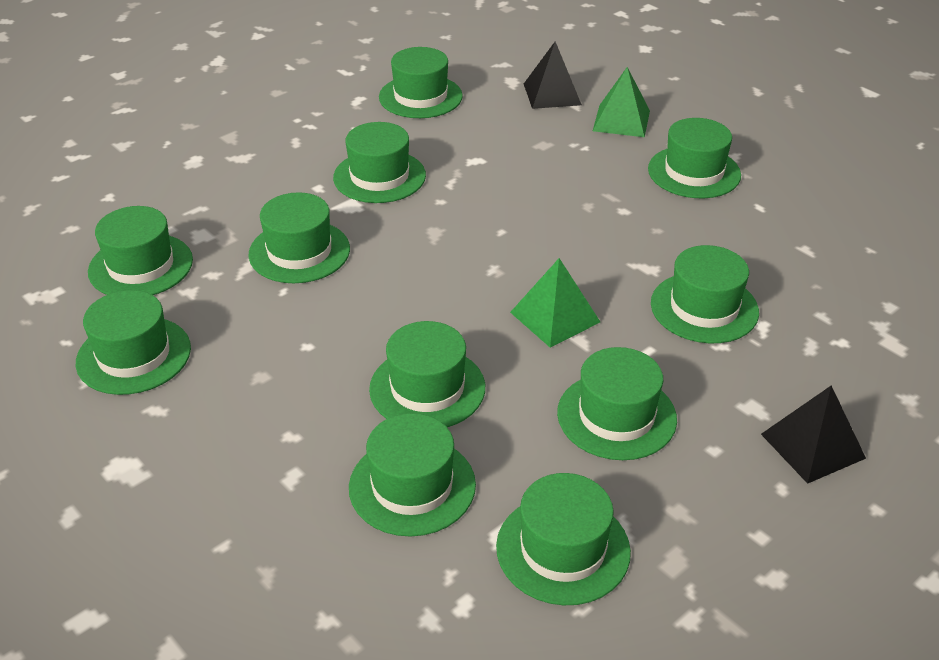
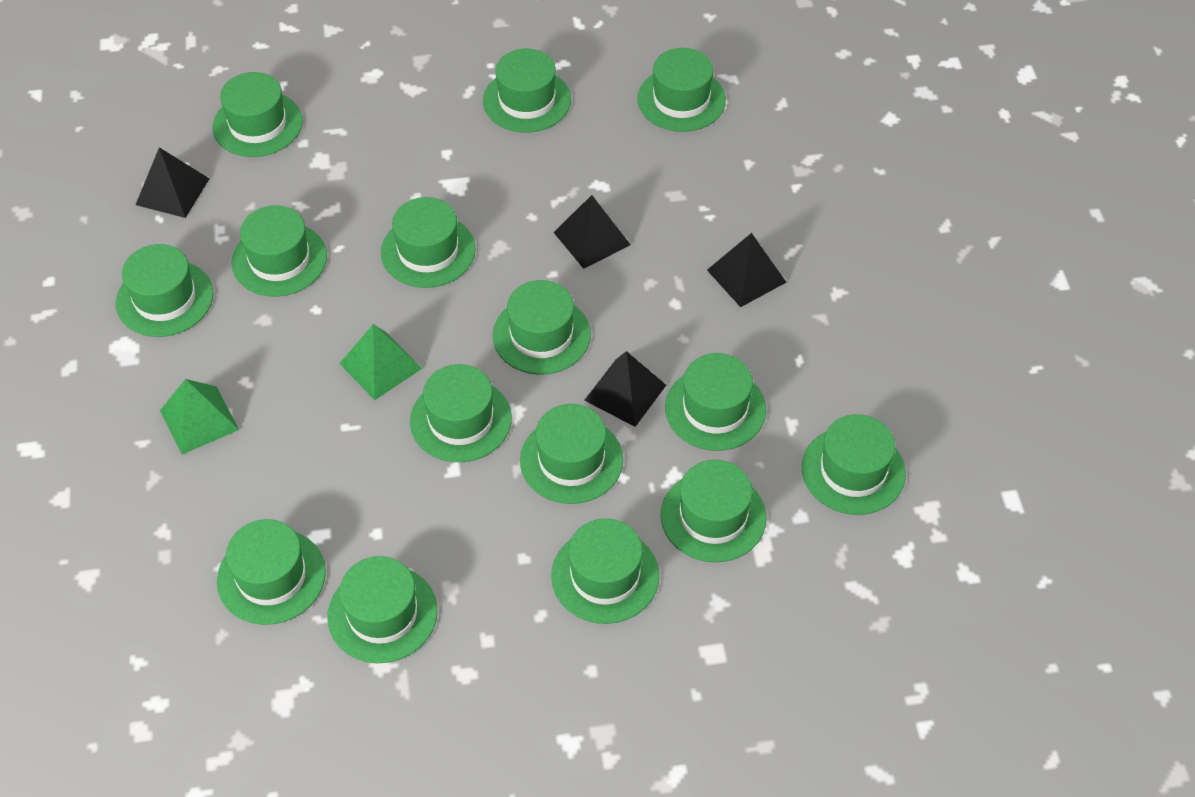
black pyramid: [524,42,582,109] [761,386,866,484] = 2 -> [136,147,210,218] [553,195,631,269] [584,351,666,427] [707,233,786,307] = 4
green hat: [76,290,191,395] [88,206,193,295] [248,192,350,283] [333,122,426,203] [349,413,476,537] [369,321,485,427] [379,47,463,118] [496,473,631,605] [557,347,677,460] [648,118,741,198] [651,245,759,343] = 11 -> [116,244,214,337] [213,72,303,157] [217,519,326,625] [231,205,327,296] [328,556,437,663] [381,197,476,288] [410,364,512,462] [483,49,571,132] [493,280,591,375] [520,404,623,504] [551,518,659,624] [637,48,726,132] [661,460,766,562] [665,353,766,451] [802,414,906,515] = 15

